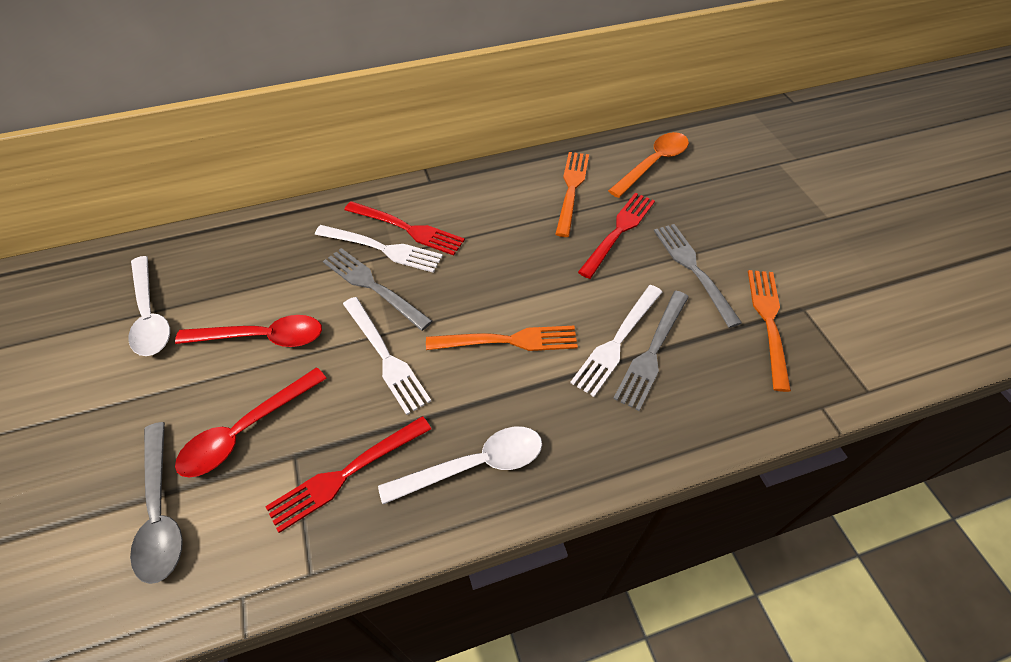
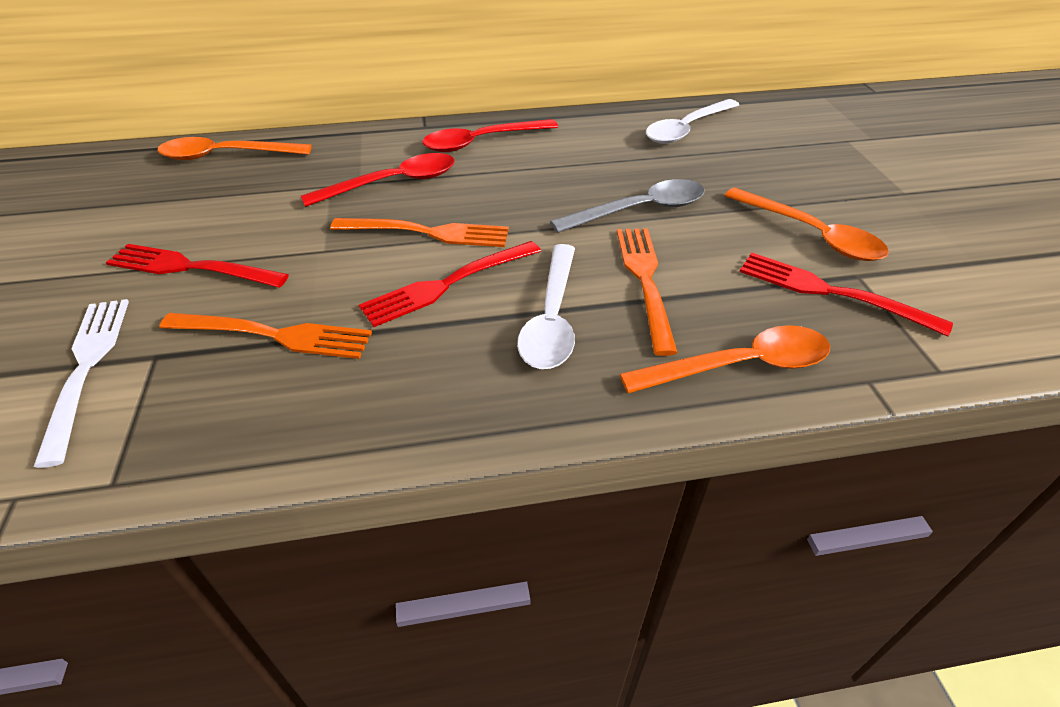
grey fork: [323,248,432,331] [613,291,689,411] [654,224,742,328] = 3 -> none = 0
orange spoon: [608,132,689,198] = 1 -> [157,137,311,160] [620,325,830,393] [724,187,889,261] = 3
white fork: [315,225,443,273] [343,297,431,415] [570,285,662,397] = 3 -> [34,299,129,468] = 1

